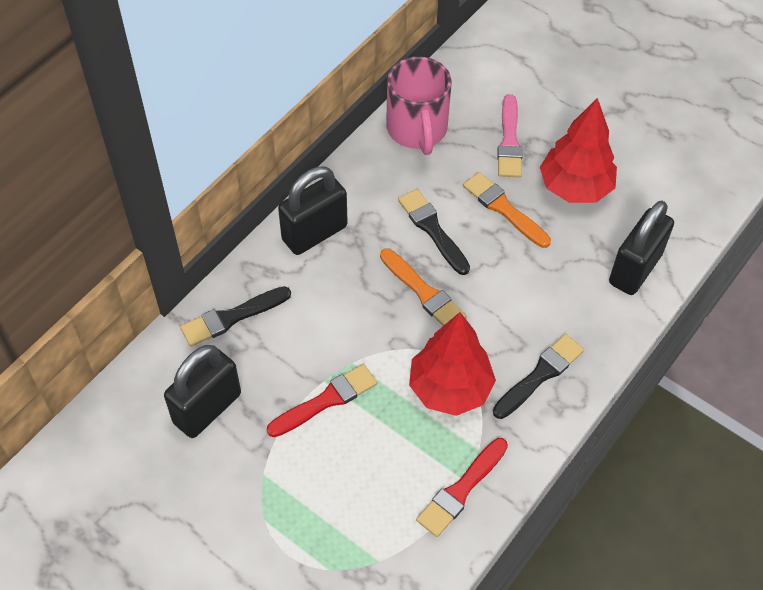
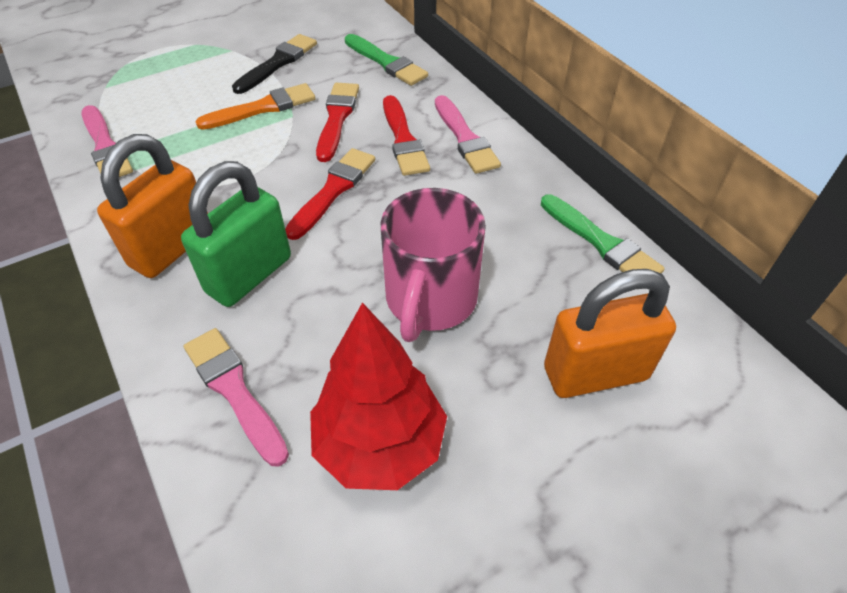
black brush: [180,286,291,347] [398,189,470,275] [493,334,584,419] = 3 -> [232,34,317,94] = 1
black padlock: [164,345,241,438] [278,166,348,255] [609,201,674,295] = 3 -> none = 0
green brush: none = 0 -> [345,34,428,86] [541,194,665,273] = 2
green padlock: none = 0 -> [181,161,291,307] = 1
orange brush: [380,248,467,326] [463,172,551,248] = 2 -> [195,83,316,130] = 1
orange padlock: none = 0 -> [97,134,208,278] [544,269,676,398] = 2
pink brush: [497,94,523,177] = 1 -> [82,105,133,177] [184,328,289,466] [435,95,501,174] = 3
red brush: [267,364,377,437] [416,438,508,537] = 2 -> [285,148,375,240] [316,83,359,162] [383,95,430,176] = 3
red tree: [409,312,496,416] [540,98,617,203] = 2 -> [310,302,447,490] = 1

